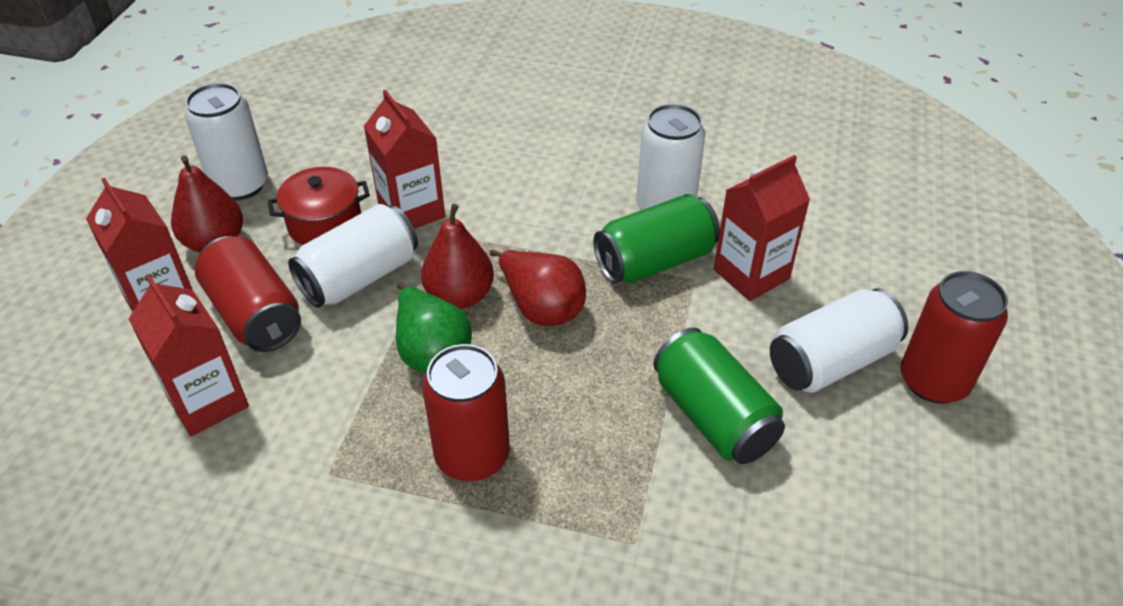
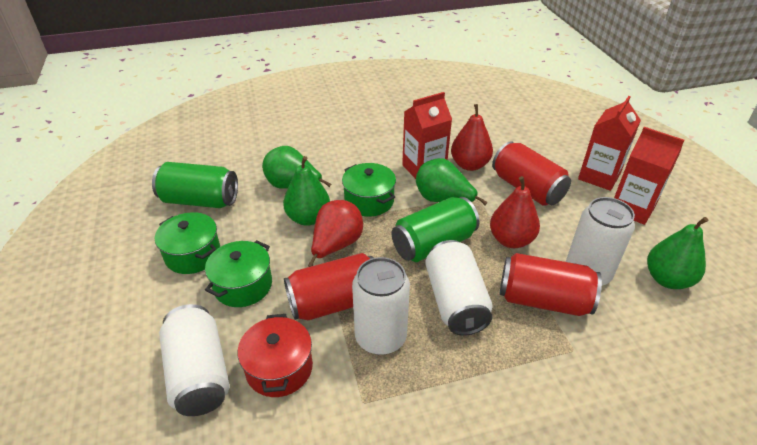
green pear: [396,282,472,374] = 1 -> [262,146,331,189] [283,156,330,226] [416,158,488,205] [647,217,708,289] = 4
green pot: none = 0 -> [155,212,220,274] [205,240,272,307] [342,163,396,217] = 3
red carton: [86,178,192,312] [129,275,249,436] [363,90,445,229] [714,155,810,301] = 4 -> [402,92,452,179] [578,96,641,191] [614,127,684,225] = 3

